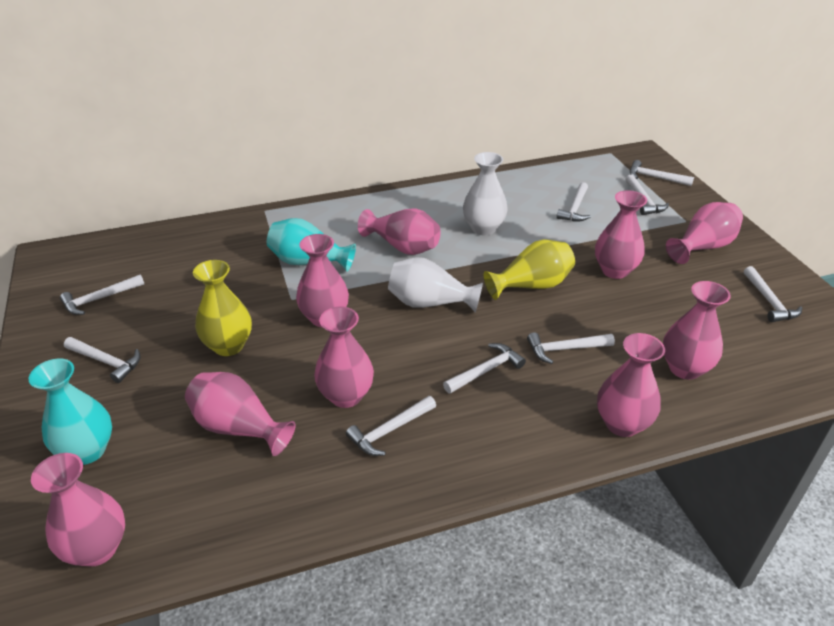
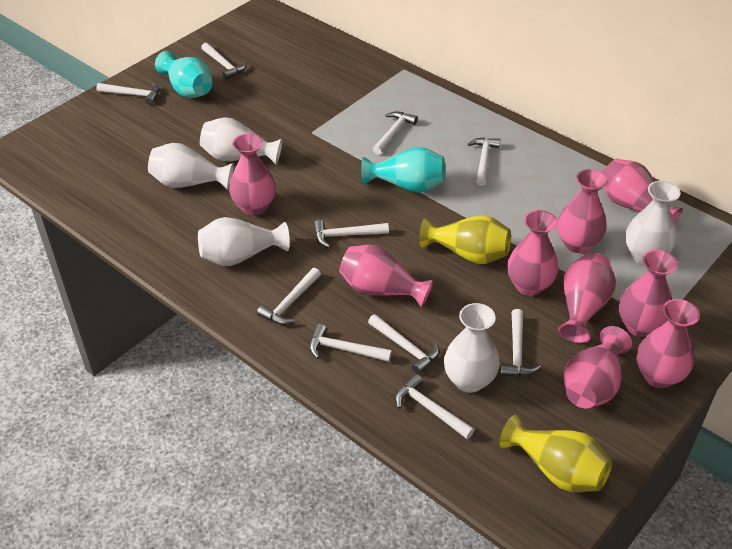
white hammer: [60,275,144,315] [64,337,141,383] [346,396,436,456] [443,343,526,394] [527,332,615,364] [556,182,591,222] [626,174,669,215] [630,160,694,186] [744,266,802,322] = 9 -> [96,83,159,105] [201,43,246,80] [257,268,321,325] [309,324,392,362] [314,220,389,248] [368,314,439,375] [373,112,418,155] [395,374,475,439] [468,138,501,186] [500,309,541,377] = 10
white vase: [388,257,483,313] [463,152,508,235] = 2 -> [148,143,234,190] [198,217,290,266] [200,117,282,165] [444,303,500,393] [625,181,680,265] = 5

